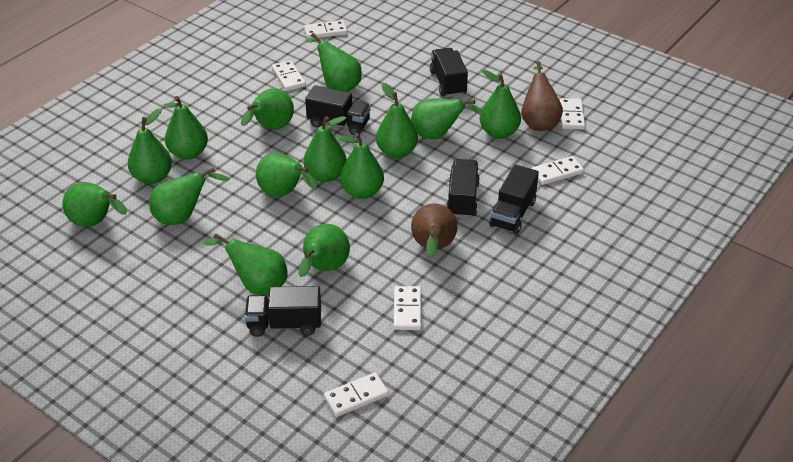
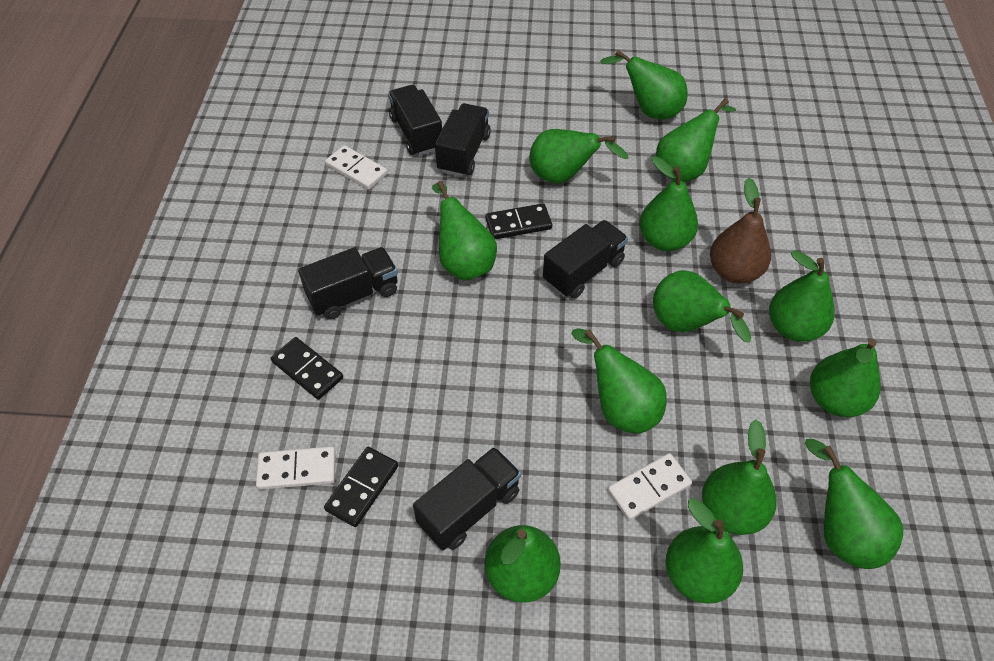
black domino: none = 0 -> [271,337,343,400] [324,447,398,527] [485,203,552,239] = 3
brown pear: [411,203,457,257] [521,61,563,131] = 2 -> [710,178,771,284] = 1
green pear: [63,182,127,227] [128,108,172,184] [149,167,230,225] [163,96,208,160] [204,233,288,295] [241,88,294,130] [256,153,317,197] [298,224,350,277] [303,116,347,182] [305,33,362,92] [337,133,384,199] [376,83,418,158] [411,98,486,139] [480,69,521,139] = 14 -> [432,181,497,281] [485,525,561,602] [529,129,628,183] [571,328,667,433] [600,50,687,119] [639,156,698,251] [653,270,751,343] [656,98,736,182] [666,498,743,604] [702,419,777,535] [769,250,835,342] [805,439,903,569] [810,339,881,417] = 13
white domino: [272,60,306,91] [304,20,347,39] [324,372,389,417] [394,286,422,330] [532,156,584,185] [559,98,585,129] = 6 -> [256,446,336,490] [325,145,388,190] [608,453,692,520] = 3

